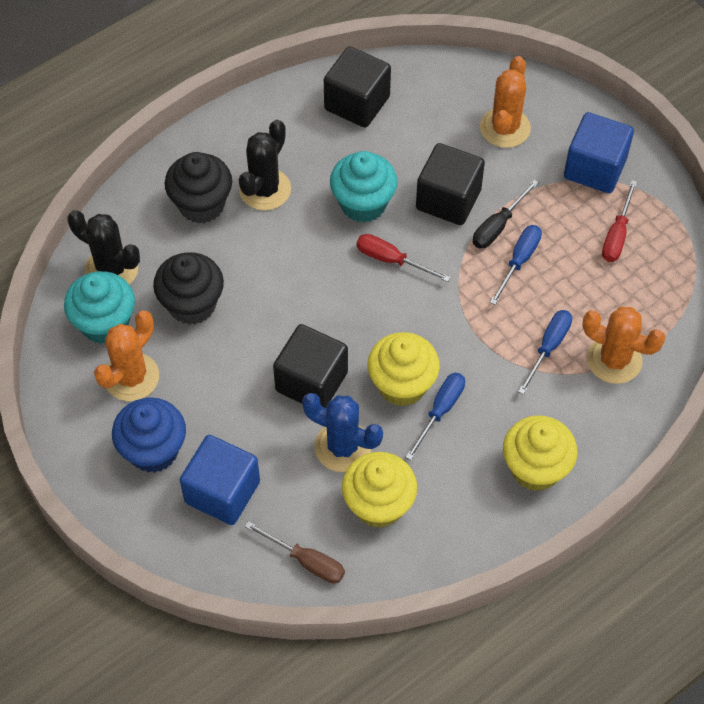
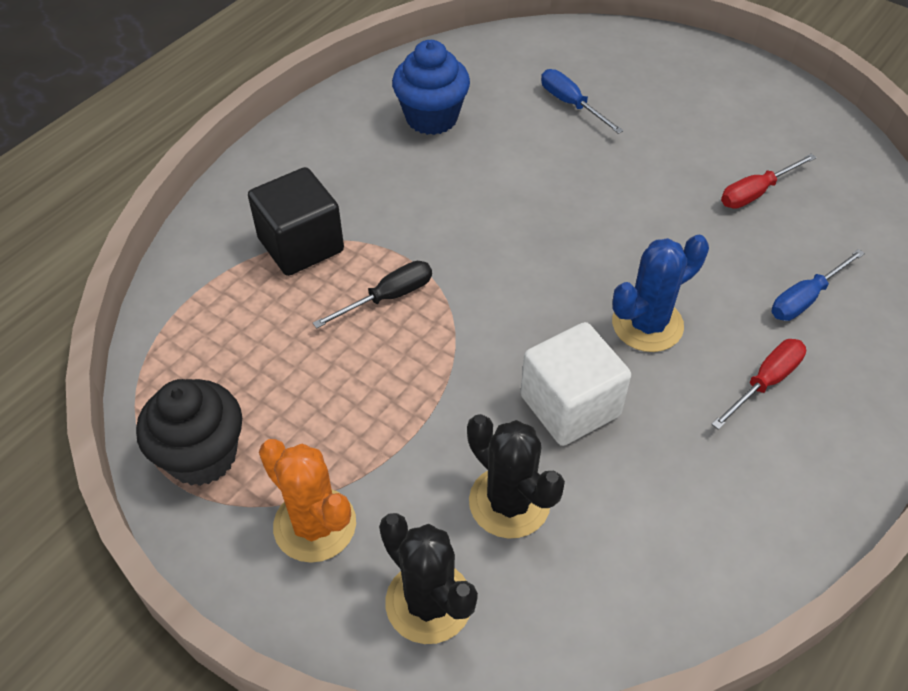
black cube: [273,324,348,408] [324,46,391,128] [416,143,485,225] = 3 -> [248,167,344,276] = 1
black cupcake: [153,252,224,325] [165,152,232,223] = 2 -> [136,379,242,486] = 1
blue cube: [180,435,260,525] [564,112,634,193] = 2 -> none = 0
blue screwdriver: [406,373,465,460] [490,225,542,305] [518,310,572,395] = 3 -> [541,69,623,134] [772,249,865,321] = 2
brown screwdriver: [245,521,345,583] = 1 -> none = 0
orange cactus: [94,311,159,401] [480,56,531,148] [582,307,666,384] = 3 -> [259,439,356,563] = 1
turquoise cupcake: [64,271,135,344] [330,151,397,223] = 2 -> none = 0
white cube: none = 0 -> [520,322,631,446] = 1
yellow cupcake: [342,452,417,528] [367,332,440,406] [503,415,577,491] = 3 -> none = 0

